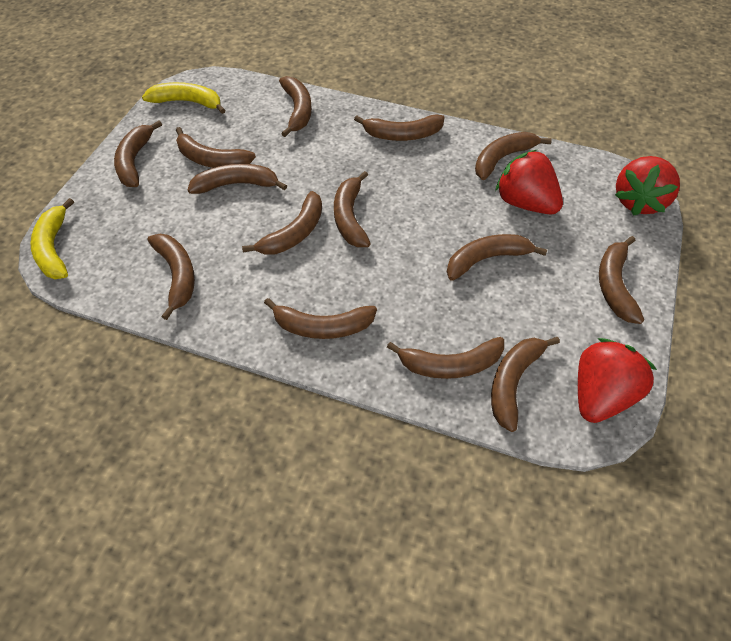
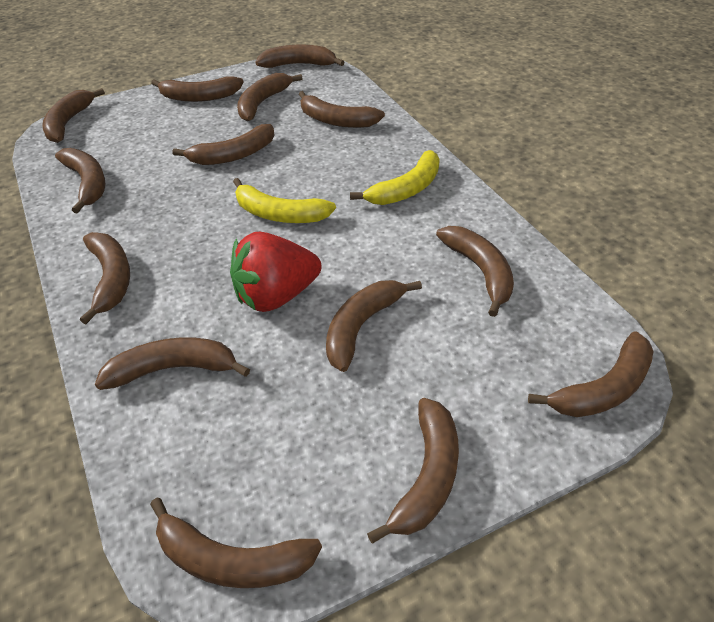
red strawberry: [495,150,563,214] [578,338,657,423] [615,156,680,216] = 3 -> [230,232,322,312] = 1

